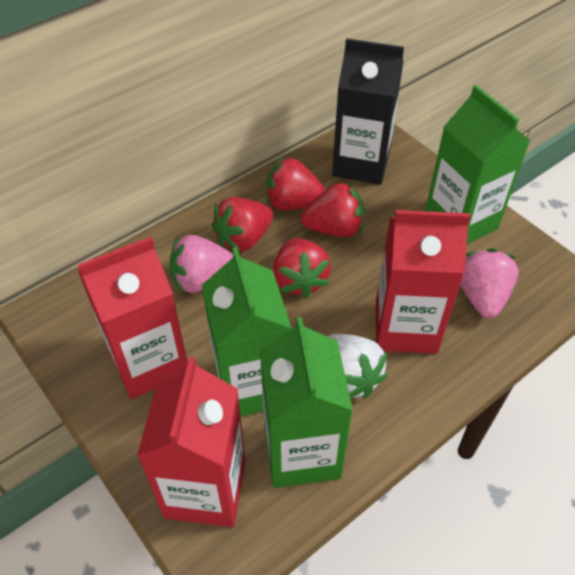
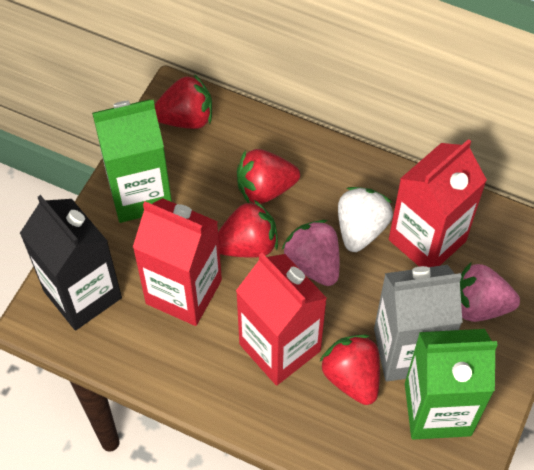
green carton: [202,247,291,417] [260,317,353,488] [425,85,530,244] = 3 -> [92,99,172,223] [405,329,498,440] = 2
grey carton: none = 0 -> [374,265,463,382] = 1

